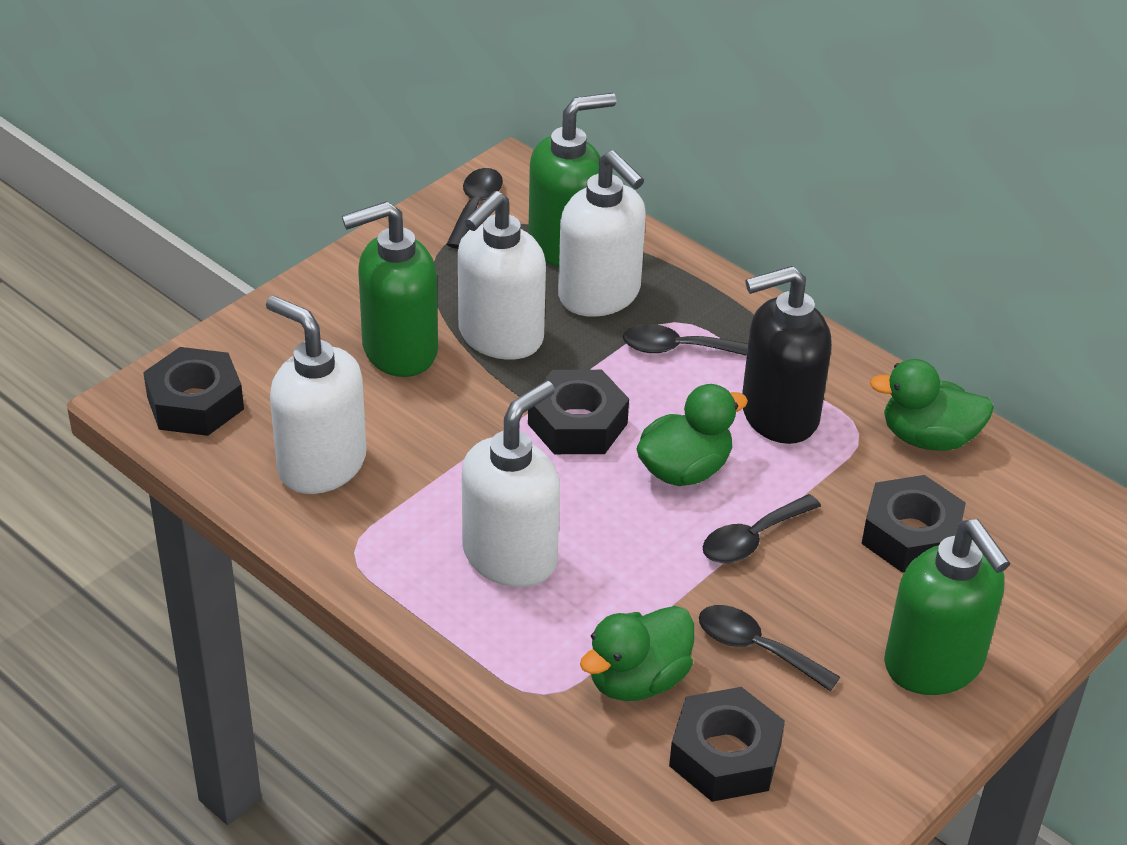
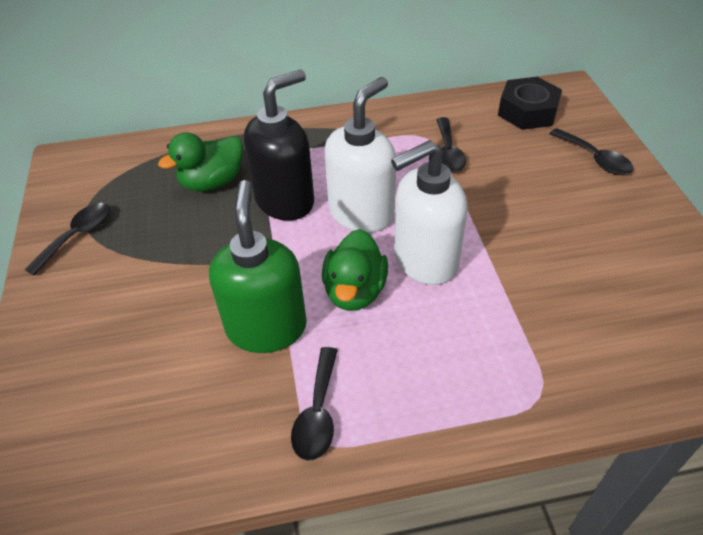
black nut: [143,347,244,436] [528,370,629,454] [669,687,785,802] [861,475,966,573] = 4 -> [498,77,562,130] = 1
green duck: [580,606,694,701] [637,384,748,486] [869,359,994,451] = 3 -> [158,132,243,191] [322,229,388,311] = 2
green soap dispenser: [342,201,438,377] [528,93,617,267] [884,519,1010,695] = 3 -> [209,180,307,353] = 1
white soap dispenser: [266,295,366,494] [458,191,546,360] [462,381,560,587] [558,150,646,317] = 4 -> [325,77,396,233] [391,140,468,285] = 2

